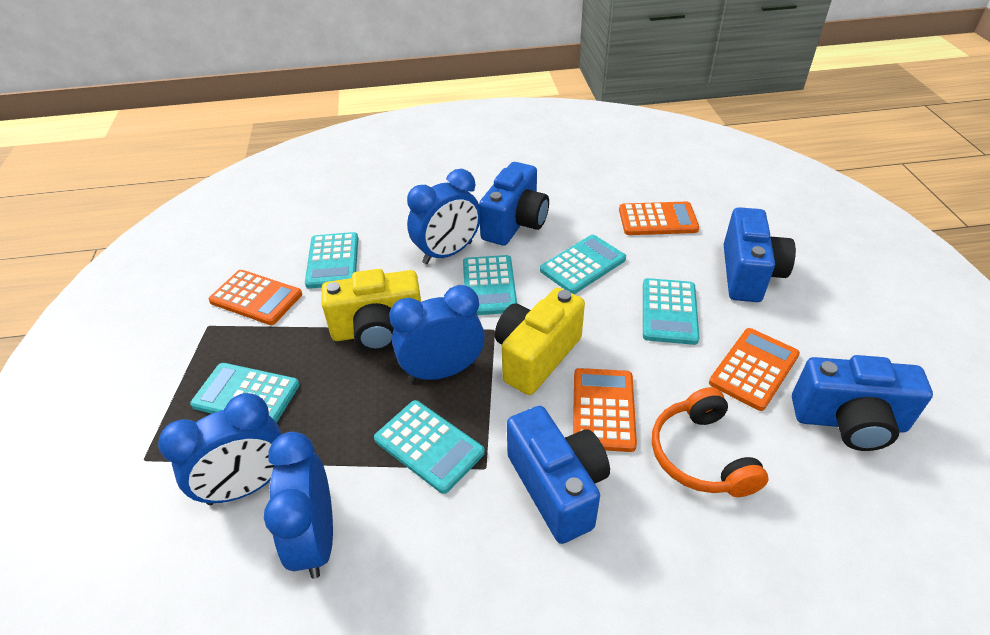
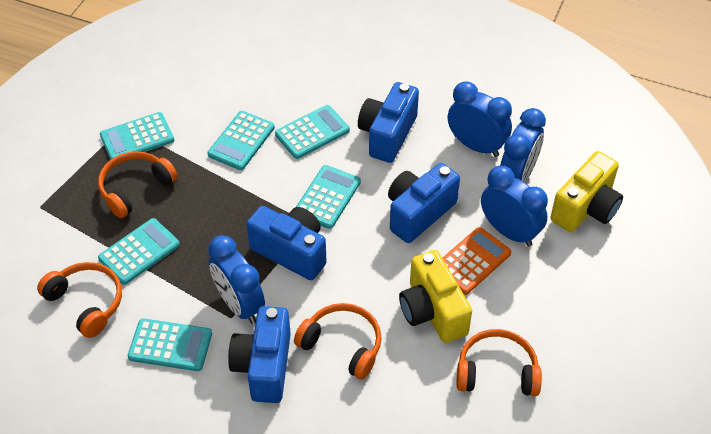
orange calculator: [209,270,302,325] [573,368,637,452] [619,202,699,235] [709,328,800,411] = 4 -> [443,227,511,295] = 1
orange headphones: [652,387,769,497] = 1 -> [37,262,122,338] [98,151,178,218] [294,303,382,380] [456,329,542,396] = 4

